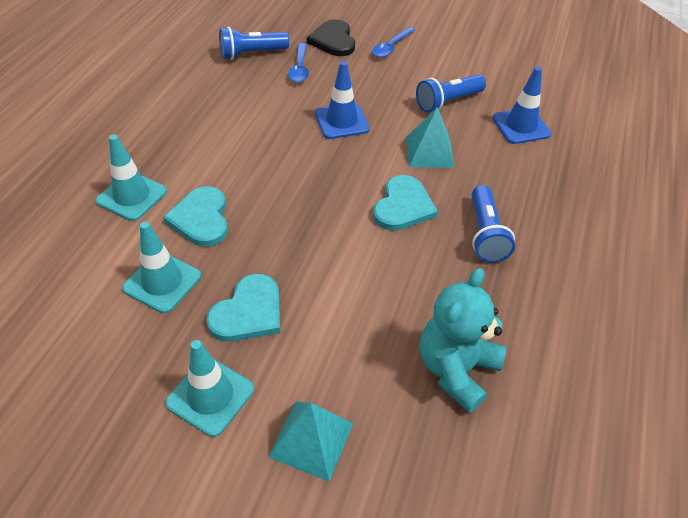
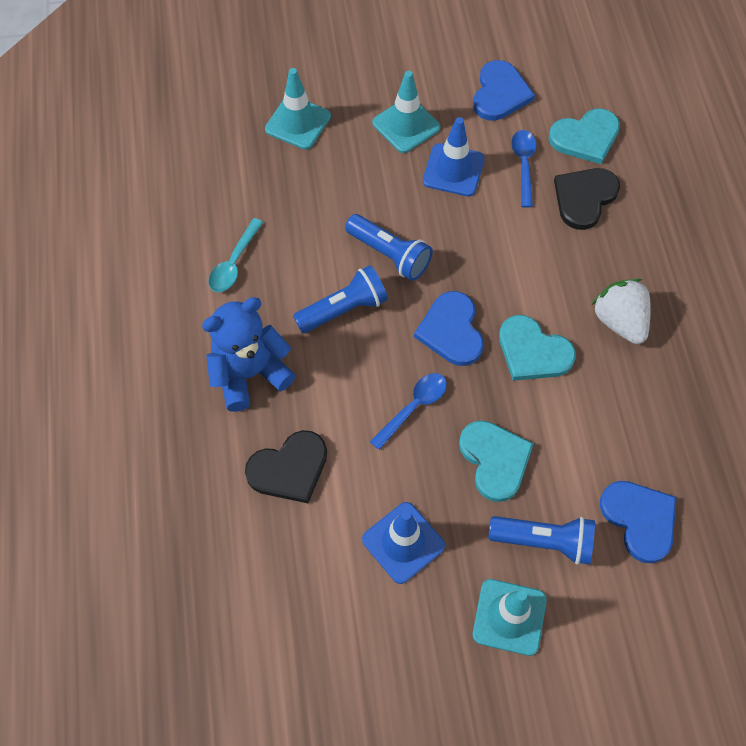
black heart: [307,19,355,56] = 1 -> [245,430,327,503] [554,168,620,230] = 2
blue heart: none = 0 -> [414,291,484,366] [473,60,535,121] [600,481,676,563] = 3
blue teddy bear: none = 0 -> [202,297,296,412] = 1
turquoise pyramid: [268,401,354,482] [406,107,455,168] = 2 -> none = 0
turquoise spoon: none = 0 -> [208,218,263,292] = 1
turquoise teddy bear: [420,268,506,413] = 1 -> none = 0
white strawberry: none = 0 -> [592,279,651,344] = 1

